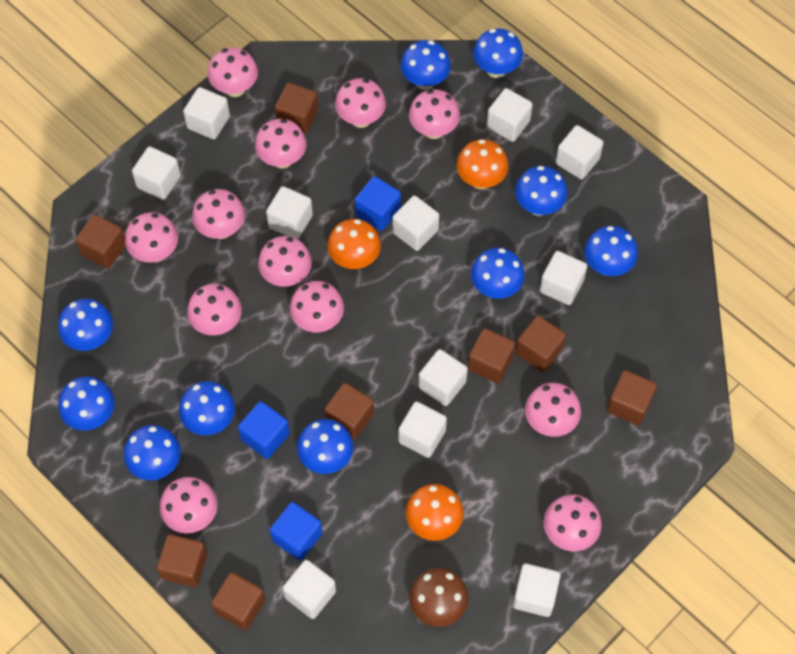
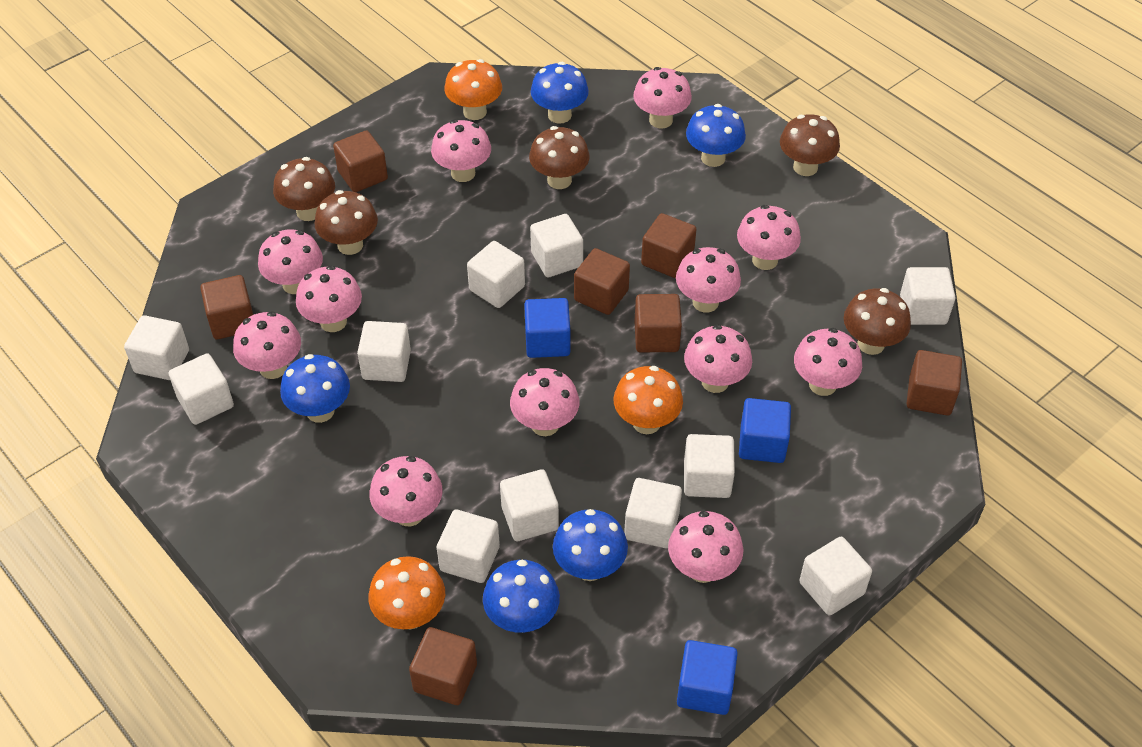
blue mushroom: [58,299,113,351] [58,377,115,431] [124,425,181,480] [179,381,235,435] [297,419,354,474] [401,40,451,90] [471,248,525,299] [473,29,523,78] [515,166,568,216] [584,226,638,276] = 10 -> [280,354,350,423] [483,560,560,633] [531,62,589,124] [553,509,628,581] [686,104,746,167] = 5
brown cube: [75,214,126,269] [157,534,207,587] [211,572,265,630] [275,83,319,134] [324,383,374,440] [468,328,516,383] [516,316,566,372] [607,370,657,425] = 8 -> [200,275,253,340] [333,130,388,192] [409,627,477,705] [574,248,630,315] [634,294,682,352] [641,213,697,278] [907,350,962,416] = 7
brown mushroom: [409,568,468,627] = 1 -> [273,157,335,221] [315,190,378,255] [529,126,590,189] [780,114,840,176] [844,288,911,355] = 5

